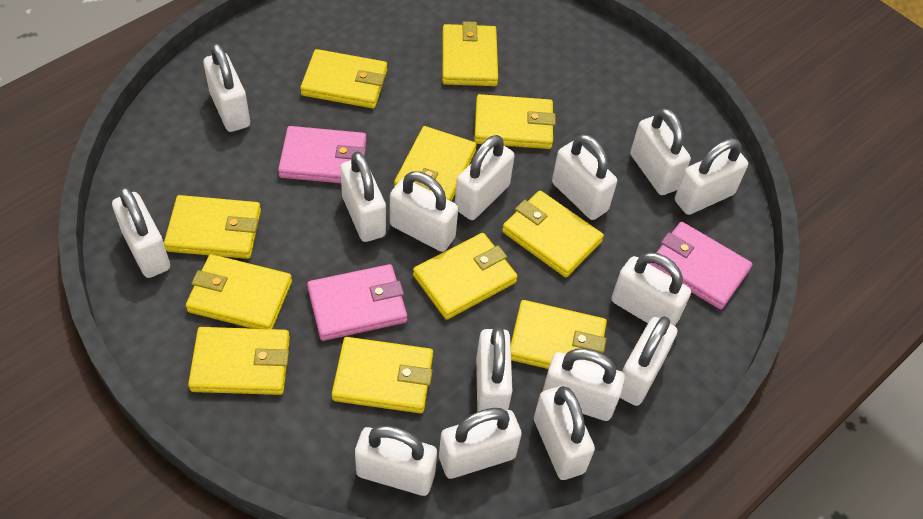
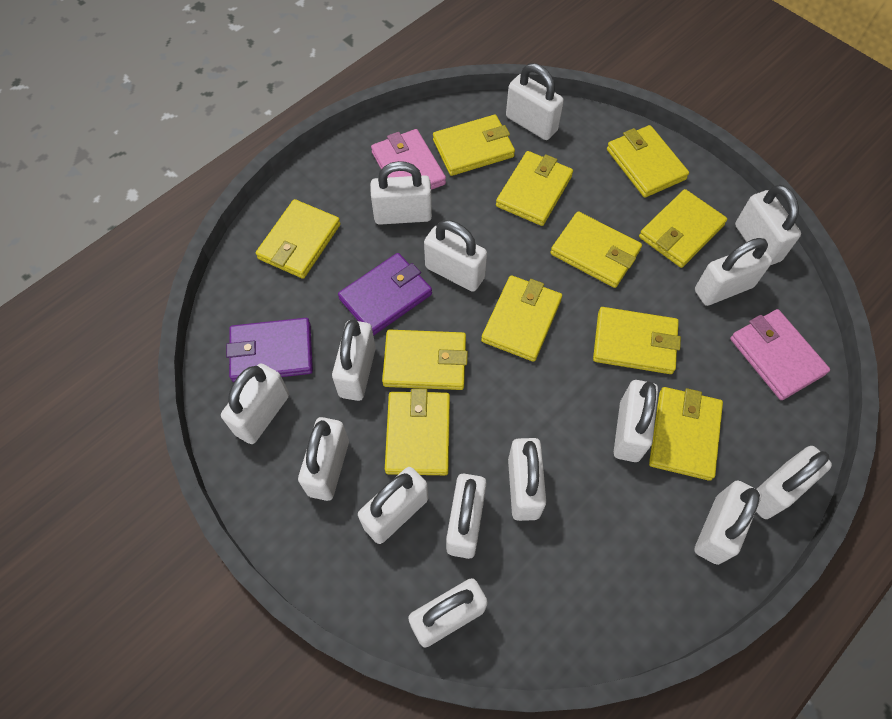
pink wallet: [278,126,366,183] [307,264,407,341] [650,222,752,310] = 3 -> [371,129,446,190] [730,309,830,400] = 2
purple wallet: none = 0 -> [226,318,313,382] [338,253,432,336] = 2

